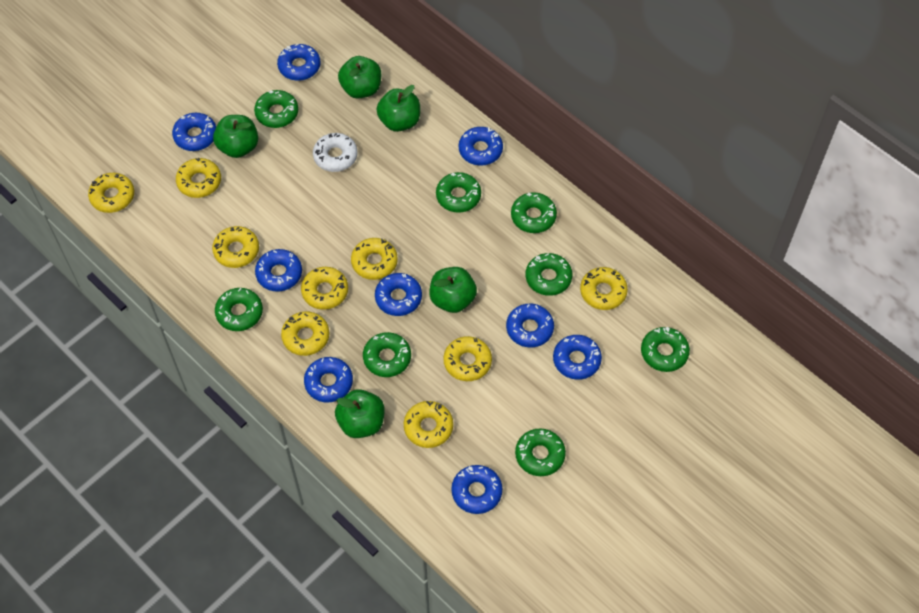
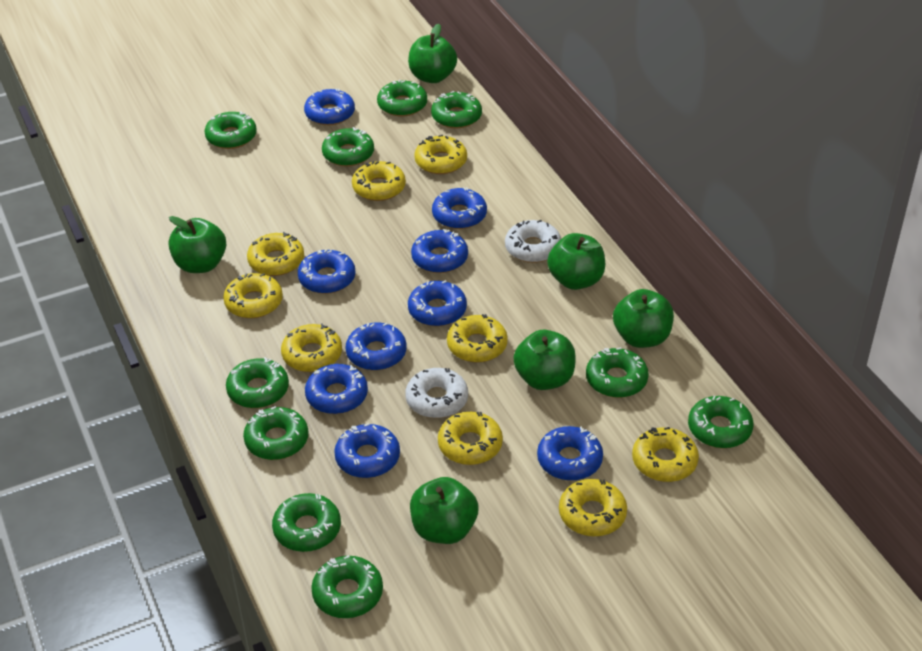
green apple: [213,115,258,158] [335,389,384,438] [338,56,381,99] [376,85,420,132] [429,267,477,313] = 5 -> [169,216,226,273] [408,24,457,83] [410,477,479,544] [513,330,576,390] [547,233,605,290] [613,289,674,348] = 6
green donut: [215,288,263,331] [254,90,298,128] [363,332,411,377] [436,172,481,213] [511,192,557,233] [515,428,566,476] [526,253,572,296] [641,327,690,372] = 8 -> [205,111,257,149] [226,357,289,408] [243,406,308,460] [272,493,341,552] [311,555,383,618] [322,127,374,167] [377,80,427,117] [431,91,482,128] [586,347,649,398] [688,396,754,448] = 10
white donut: [313,133,357,172] = 1 -> [405,368,468,418] [505,220,561,263] = 2

